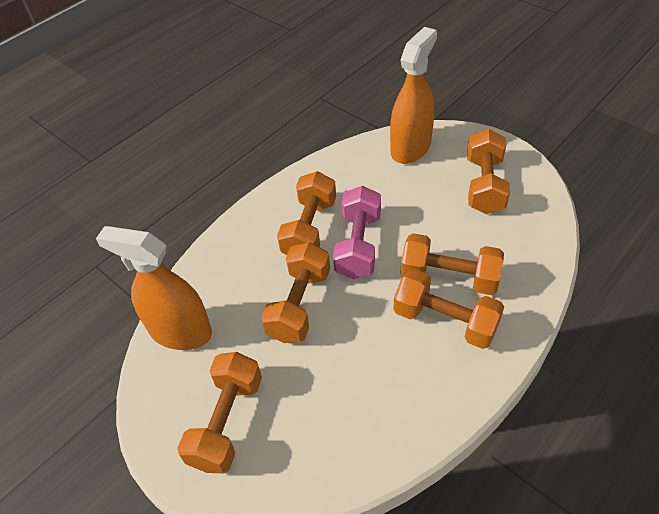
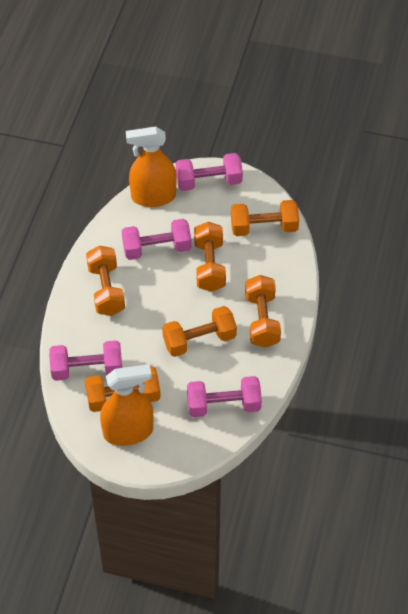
pink dumbbell: [333,186,381,279] = 1 -> [49,340,122,381] [122,219,191,260] [176,153,243,191] [187,376,262,417] = 4

